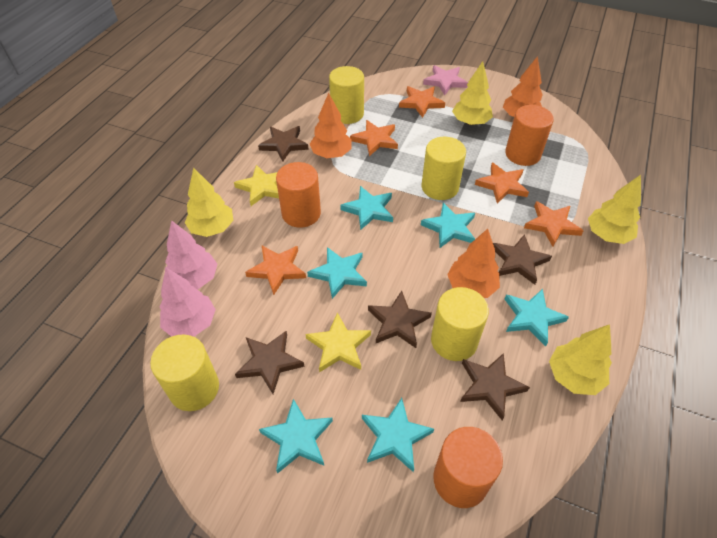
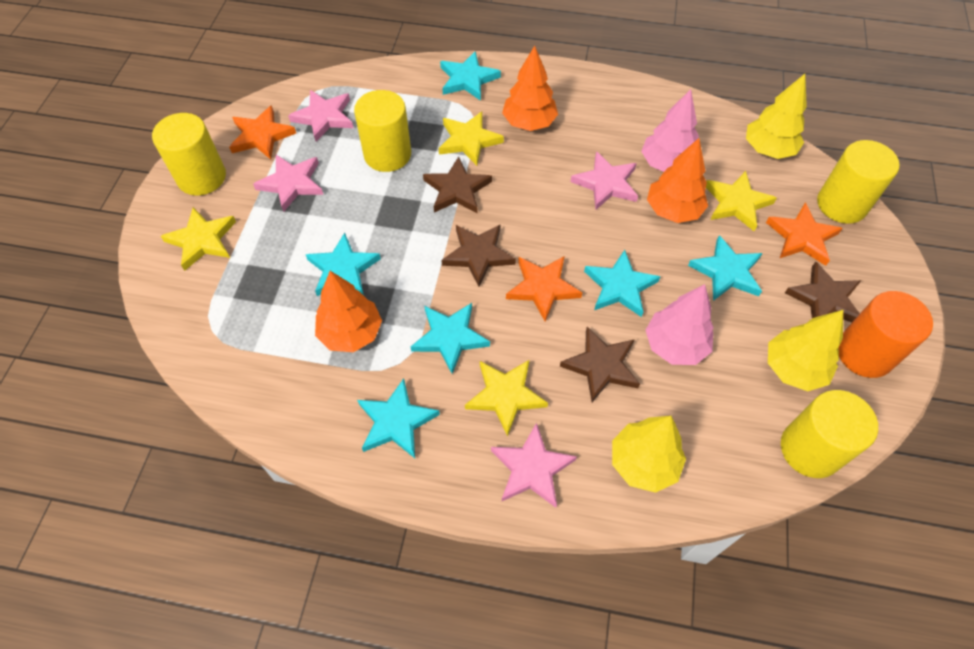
brown star: [235,331,305,394] [258,126,309,161] [368,291,432,348] [460,353,530,420] [493,234,552,285] = 5 -> [423,156,492,214] [441,225,516,287] [560,327,640,402] [785,262,862,322] = 4
orange cylinder: [276,162,321,228] [433,427,503,508] [505,105,554,166] = 3 -> [839,291,933,378] = 1
orange star: [245,246,306,295] [350,120,398,156] [399,86,445,118] [475,162,529,204] [524,201,583,247] = 5 -> [229,105,296,160] [506,256,582,322] [766,203,843,266] = 3
pink star: [423,65,468,95] = 1 -> [253,155,323,212] [288,90,353,142] [491,422,577,508] [570,151,638,210] = 4
yellow star: [234,165,279,206] [305,313,371,373] = 2 -> [161,207,236,271] [439,111,504,166] [465,359,548,437] [706,171,777,231] = 4
yellow tree: [185,167,234,237] [452,61,493,125] [549,324,612,395] [588,175,641,244] = 4 -> [612,416,686,493] [746,74,807,159] [768,310,843,391] = 3

